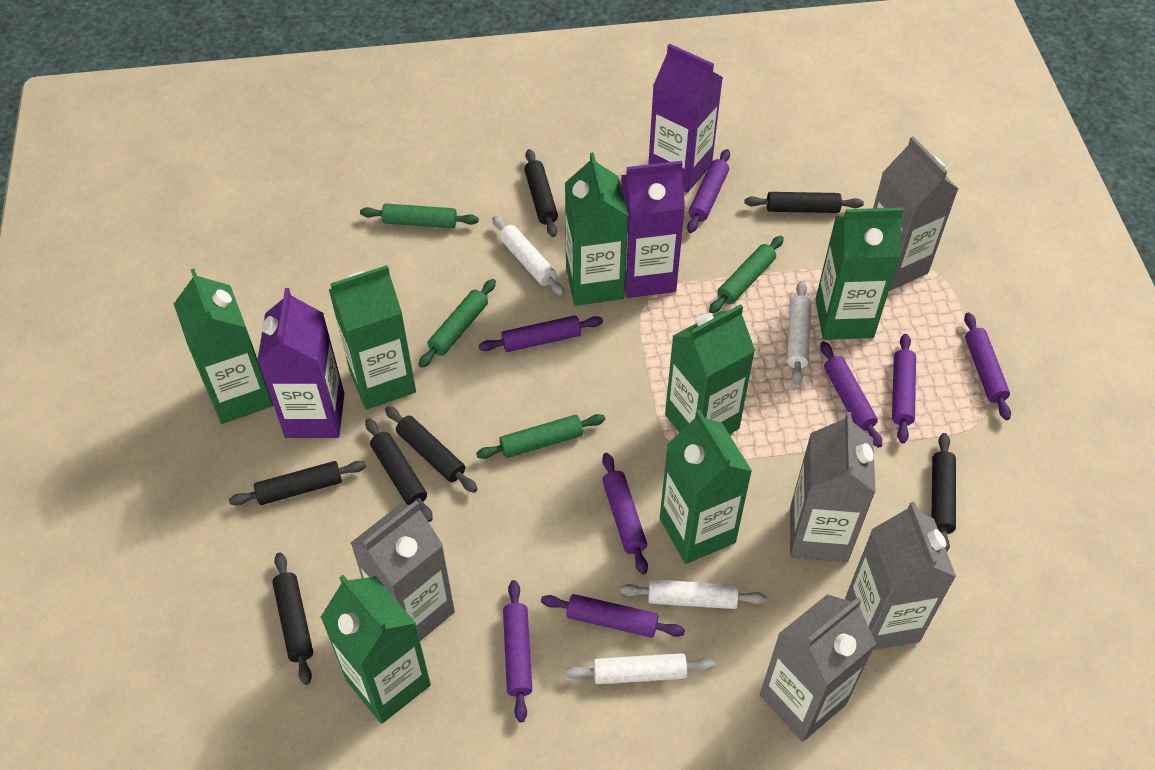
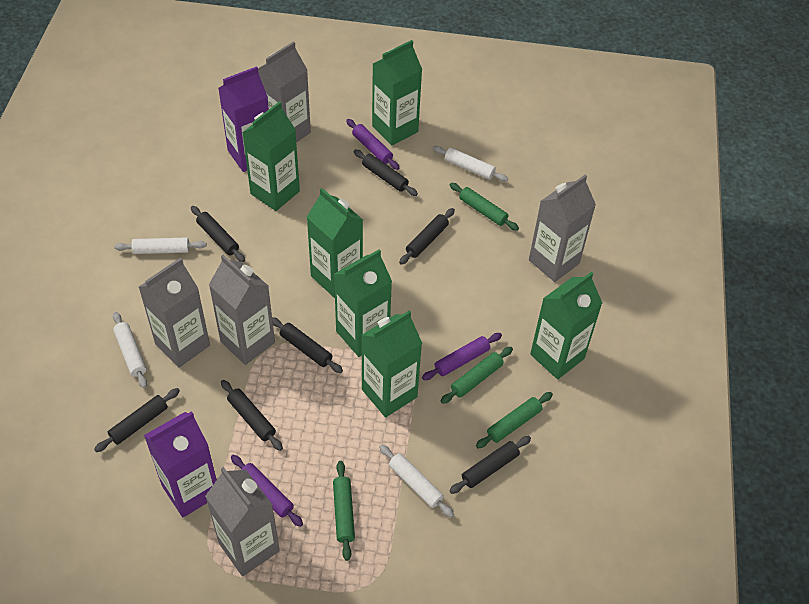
green carton: [174,269,273,424] [321,575,431,724] [329,265,416,410] [565,152,629,306] [660,409,752,564] [665,304,755,434] [815,207,904,340] = 7 -> [242,101,300,211] [307,188,363,298] [334,249,392,357] [362,310,422,417] [372,40,422,145] [530,272,602,379] = 6
purple carton: [257,288,345,438] [621,161,685,298] [648,44,723,193] = 3 -> [144,411,217,517] [218,66,269,172] = 2
purple rolling pin: [479,315,603,352] [503,580,532,723] [541,594,685,638] [602,453,648,575] [687,149,730,233] [820,341,882,448] [892,334,916,443] [964,312,1011,420] = 8 -> [231,455,303,527] [346,119,399,170] [422,333,502,380] = 3

